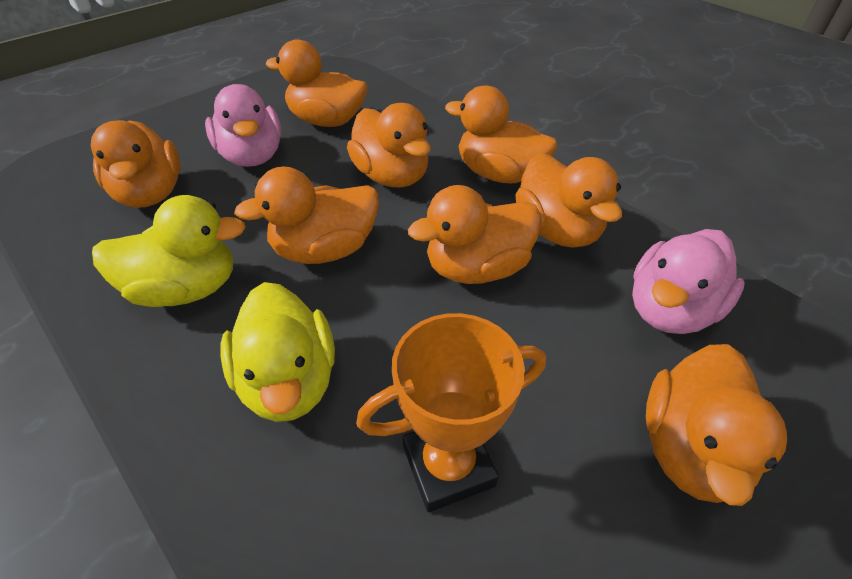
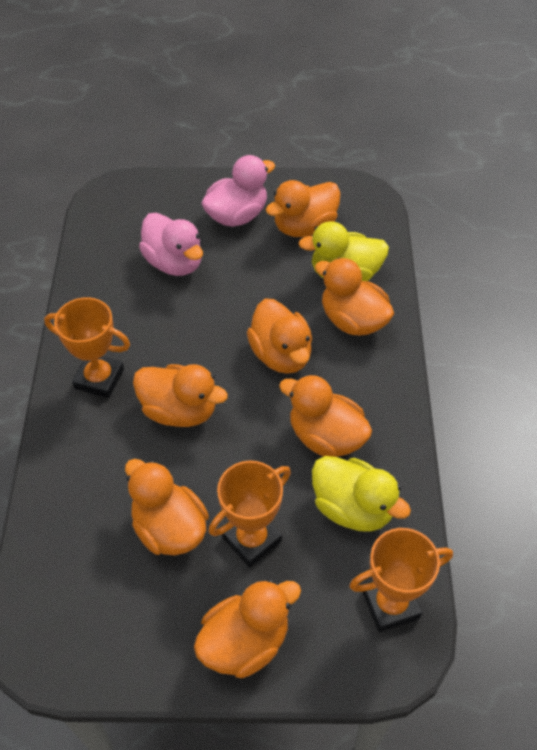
orange duck: [91,120,181,208] [234,167,379,264] [266,40,368,127] [347,103,431,188] [408,185,542,284] [445,86,557,183] [515,153,622,248] [646,344,787,506] = 8 -> [125,459,209,556] [133,364,228,427] [194,579,301,678] [247,299,312,374] [266,180,340,237] [279,375,372,457] [315,258,394,336] = 7
orange trophy: [356,313,546,512] = 1 -> [44,297,130,398] [209,461,291,567] [349,528,453,632] = 3

